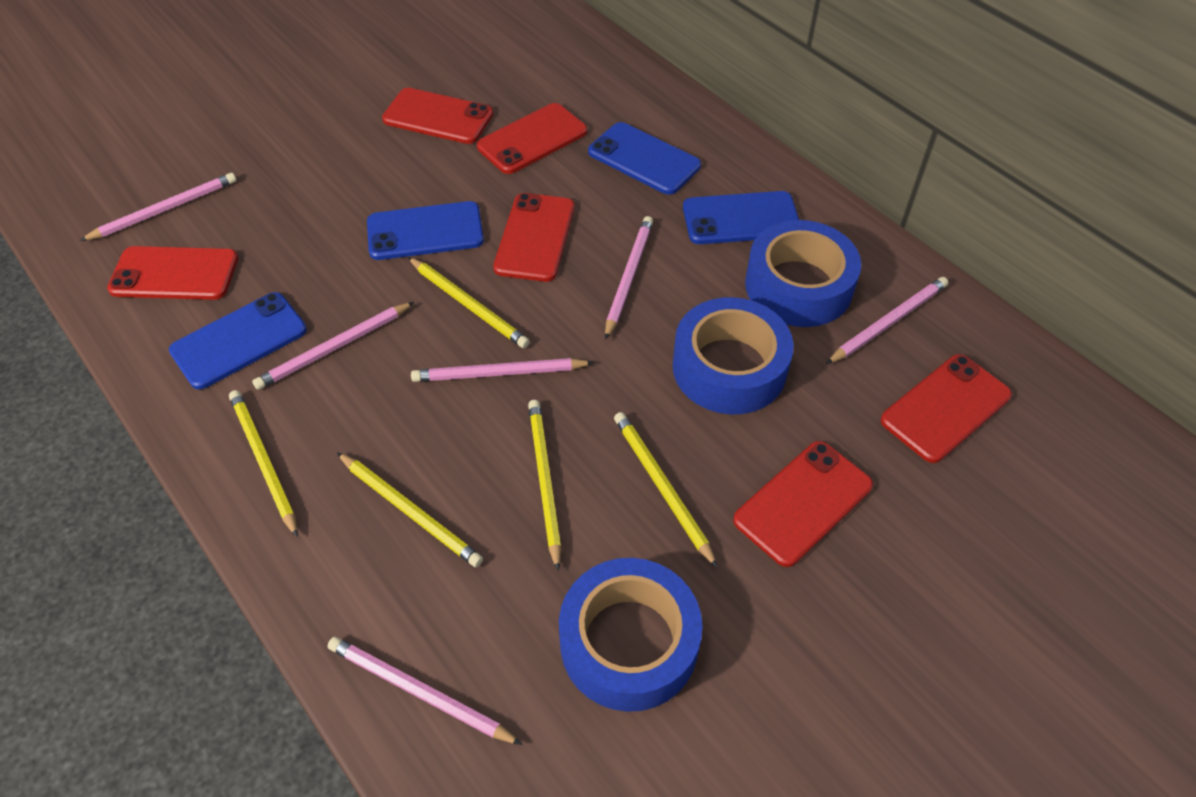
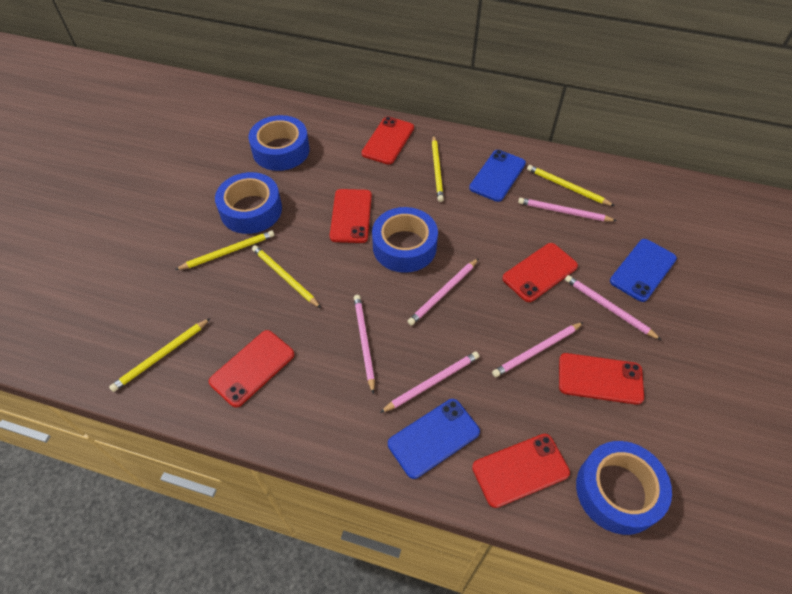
blue phone: [169,292,307,389] [367,201,484,260] [588,122,701,195] [683,191,799,244] = 4 -> [388,399,480,479] [469,150,526,202] [610,239,677,302] = 3
blue tape: [559,558,703,712] [673,297,794,415] [745,220,861,327] = 3 -> [215,172,282,234] [248,115,309,171] [372,207,438,273] [576,441,672,535] = 4

